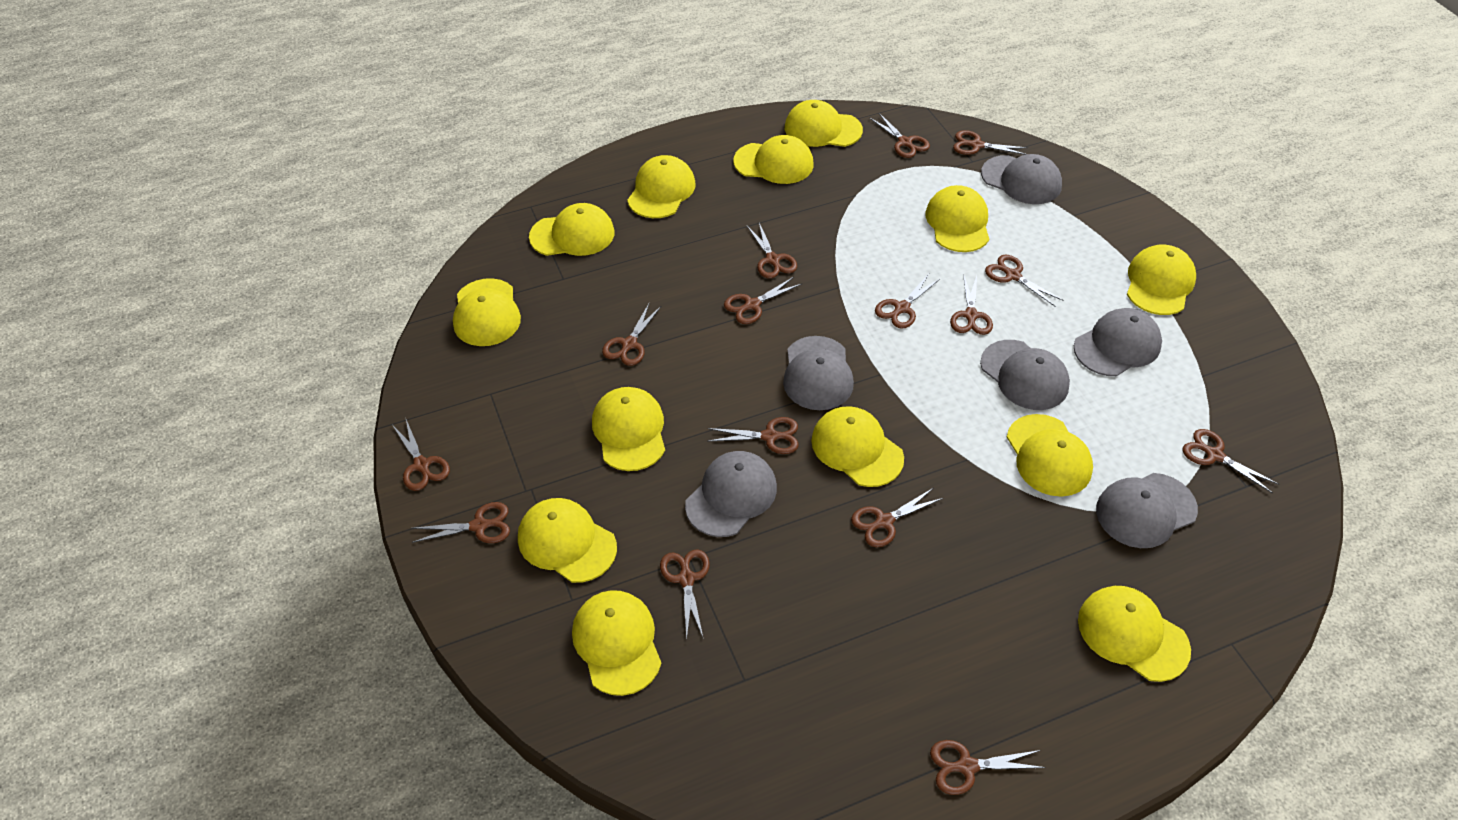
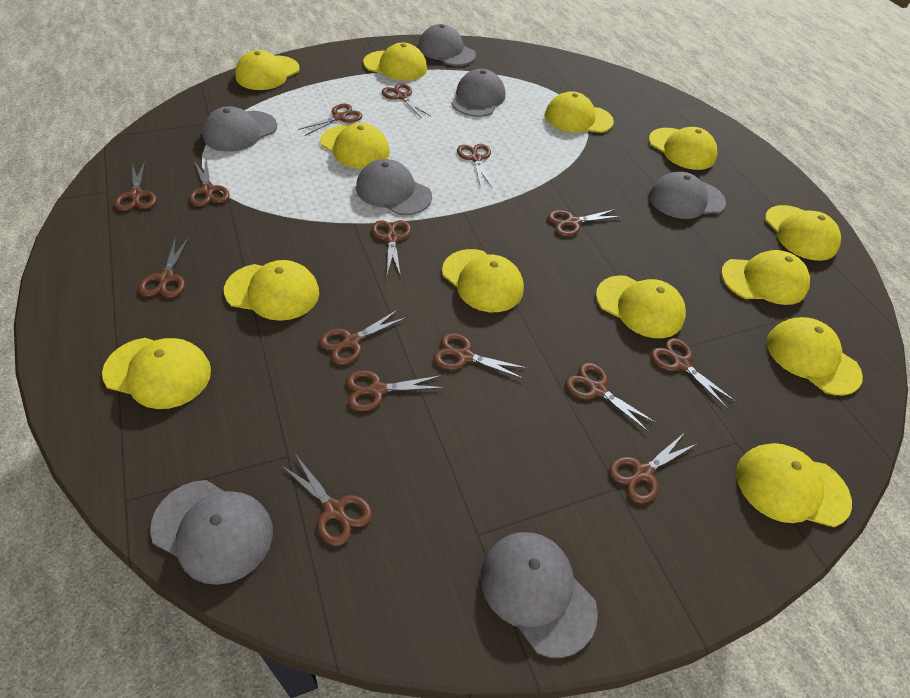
grey cap: [685,451,777,537] [783,336,854,410] [980,340,1070,410] [981,154,1062,204] [1074,308,1162,376] [1096,473,1198,548] = 6 -> [150,480,273,585] [202,106,277,152] [356,159,432,215] [418,24,476,66] [452,69,505,117] [481,532,598,658] [649,172,726,219] = 7

